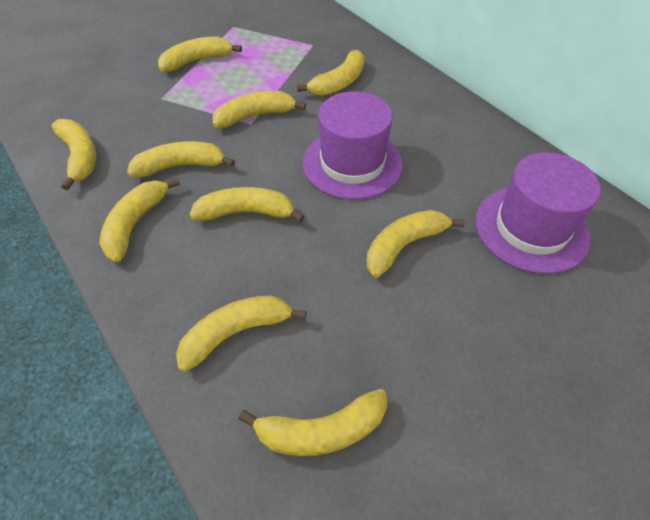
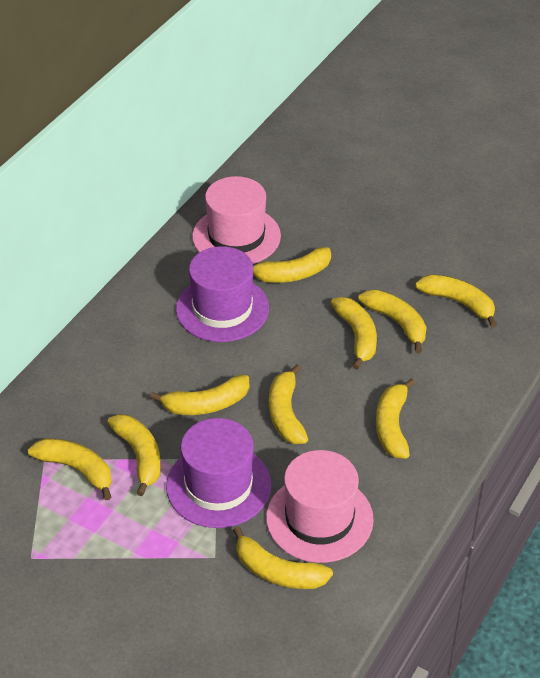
pink hat: none = 0 -> [192,176,281,264] [266,450,374,563] = 2

